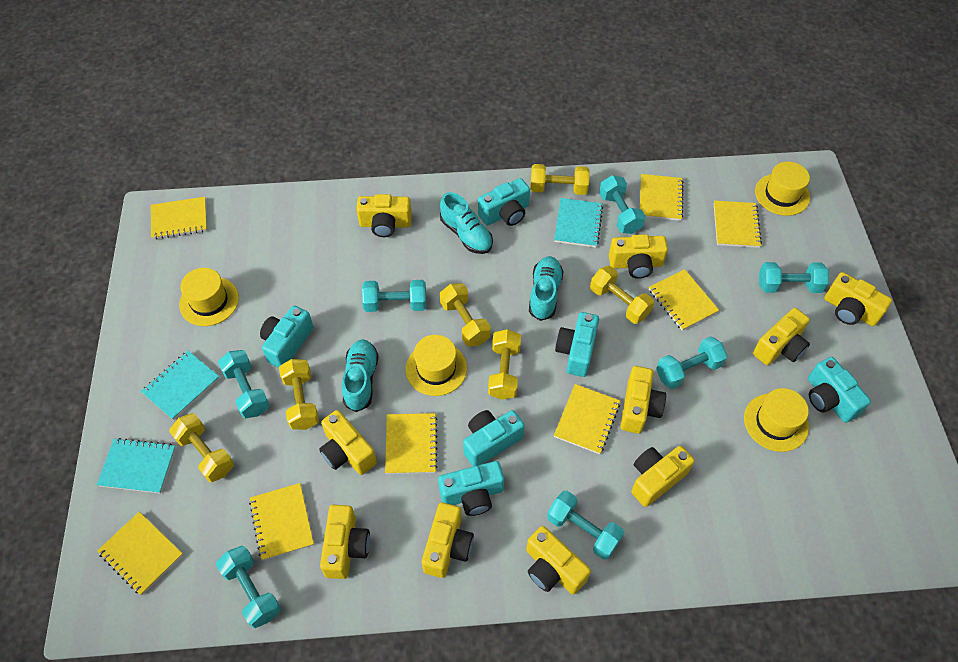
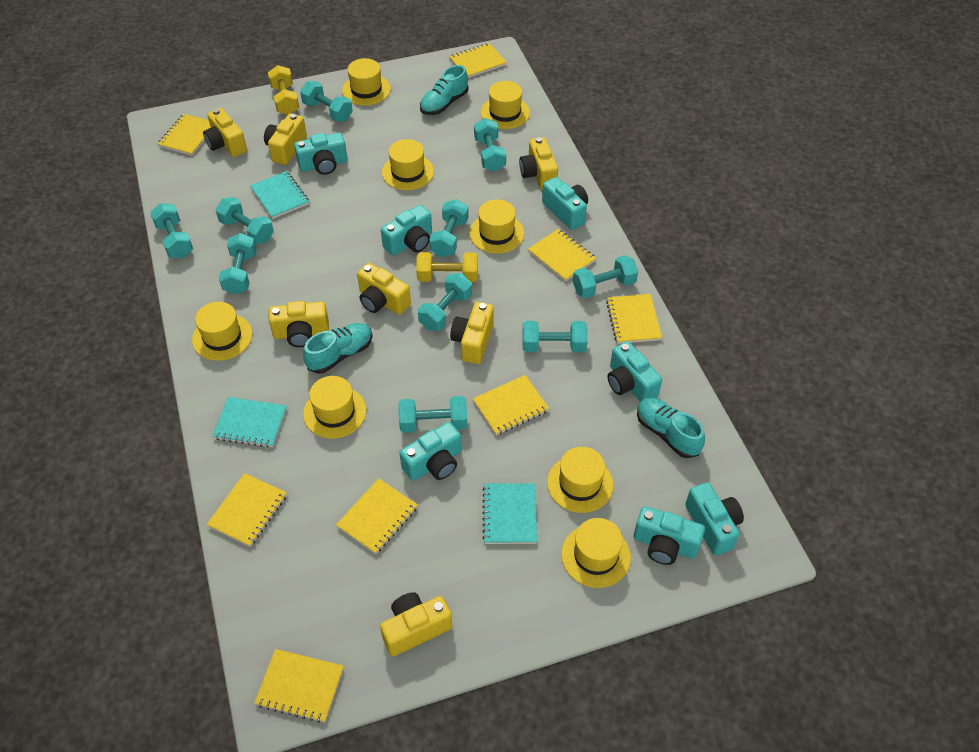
turquoise camera: [260,306,313,368] [438,461,504,516] [463,410,525,466] [478,178,530,226] [555,312,599,377] [808,357,871,423] = 6 -> [294,133,348,175] [381,205,432,256] [399,422,461,481] [542,177,588,230] [607,341,662,401] [634,506,705,565] [685,482,744,556] = 7
turquoise dumbbell: [216,546,281,628] [218,350,270,418] [362,280,426,312] [547,491,624,560] [599,175,646,234] [656,336,727,389] [759,262,829,293] = 7 -> [150,203,193,258] [215,197,274,244] [219,233,257,295] [300,81,353,122] [398,396,467,433] [418,273,472,331] [429,199,469,257] [474,118,506,172] [523,321,588,352] [573,255,638,298] = 10
yellow camera: [319,410,377,475] [320,505,370,579] [356,194,412,237] [422,503,474,578] [526,526,591,595] [609,234,668,279] [620,366,666,434] [631,446,695,507] [753,308,810,365] [824,272,892,326] = 10 -> [203,108,247,157] [264,114,307,165] [269,301,329,347] [357,263,411,315] [380,592,452,656] [450,302,494,364] [519,137,558,190] = 7
yellow dumbbell: [169,413,234,482] [279,359,319,430] [440,283,491,347] [488,329,521,400] [530,164,590,195] [590,266,654,324] = 6 -> [268,65,299,115] [416,252,478,282] = 2
yellow hat: [179,268,239,326] [406,335,467,396] [744,388,809,452] [755,162,810,216] = 4 -> [192,302,252,361] [303,376,366,438] [342,58,391,105] [382,139,434,190] [469,199,524,253] [480,81,530,129] [547,447,613,513] [561,518,631,588] = 8

